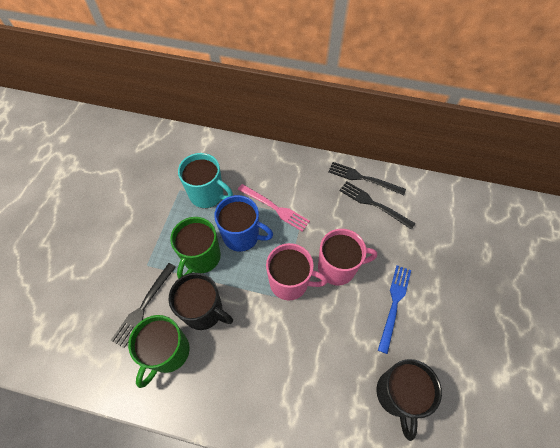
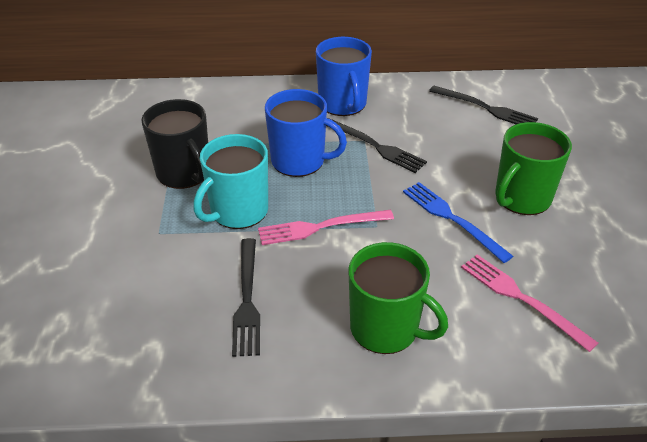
black mug: [169,273,233,330] [376,359,442,441] = 2 -> [141,99,208,189] = 1
blue mug: [214,195,273,252] = 1 -> [265,89,347,177] [316,37,372,116] = 2
pink fork: [238,184,310,232] = 1 -> [258,210,394,245] [461,254,598,352] = 2
pink mug: [266,243,328,300] [318,229,377,285] = 2 -> none = 0

